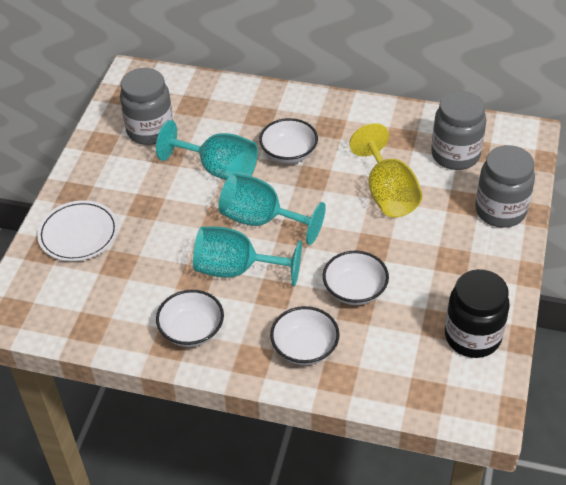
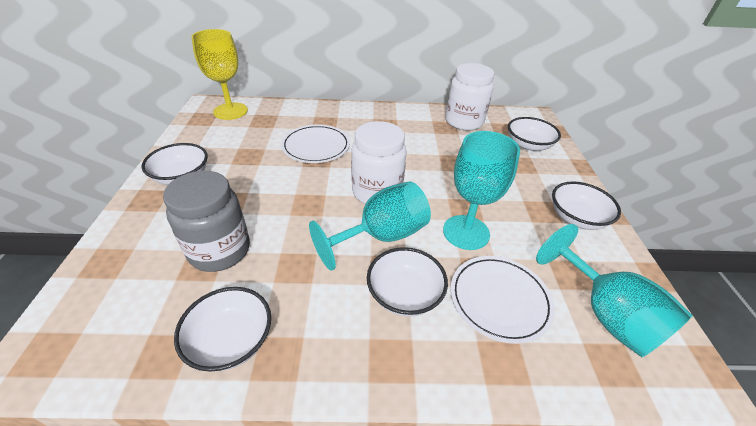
black jar: [445,269,510,358] = 1 -> none = 0
grey jar: [120,68,173,145] [431,91,486,170] [475,145,535,227] = 3 -> [163,171,250,272] = 1
white bowl: [156,290,224,347] [259,118,318,164] [270,306,340,365] [323,251,389,305] = 4 -> [141,143,208,185] [174,287,271,372] [367,247,448,317] [508,117,561,151] [552,181,621,230] = 5
white jar: none = 0 -> [351,121,407,204] [445,63,494,131] = 2
white plate: [37,200,118,261] = 1 -> [281,124,350,163] [450,256,555,344] = 2

